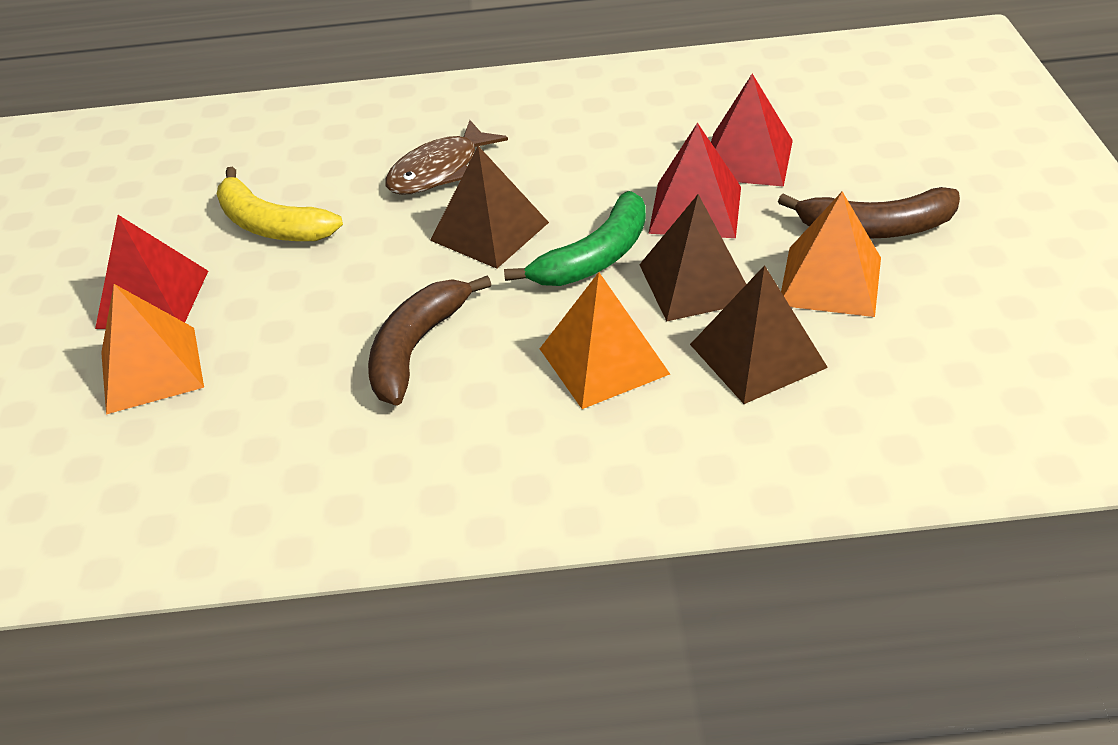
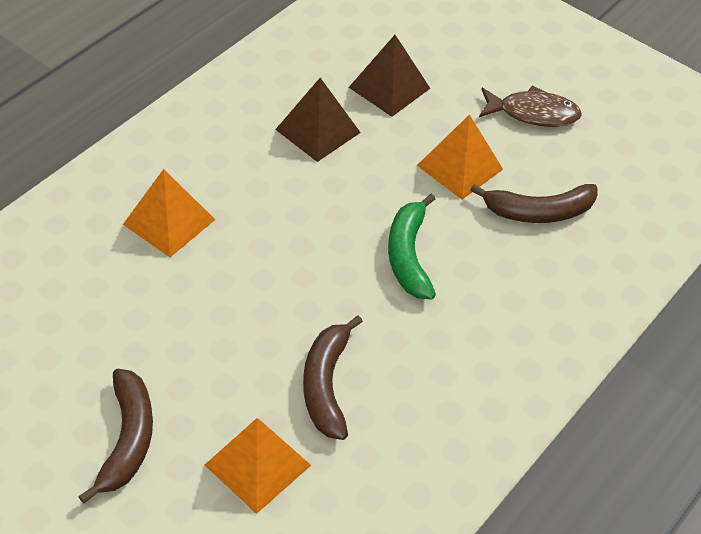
brown banana: [368,275,492,406] [778,187,960,239] = 2 -> [78,369,153,504] [303,315,363,440] [470,184,598,223] = 3
brown pyramid: [430,146,549,269] [639,194,746,321] [690,265,828,404] = 3 -> [275,78,361,162] [349,35,430,117] = 2
red pyramid: [95,215,208,329] [648,123,741,238] [711,74,793,187] = 3 -> none = 0
yellow banana: [217,166,343,241] = 1 -> none = 0

